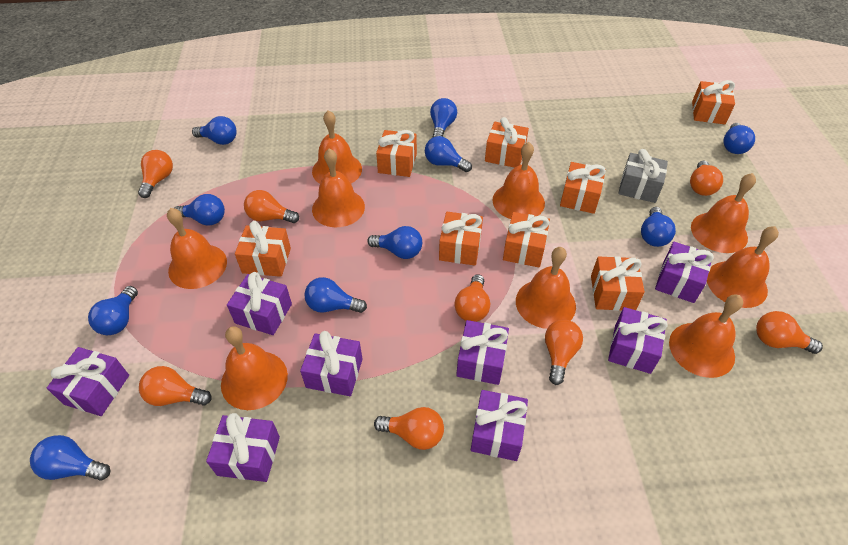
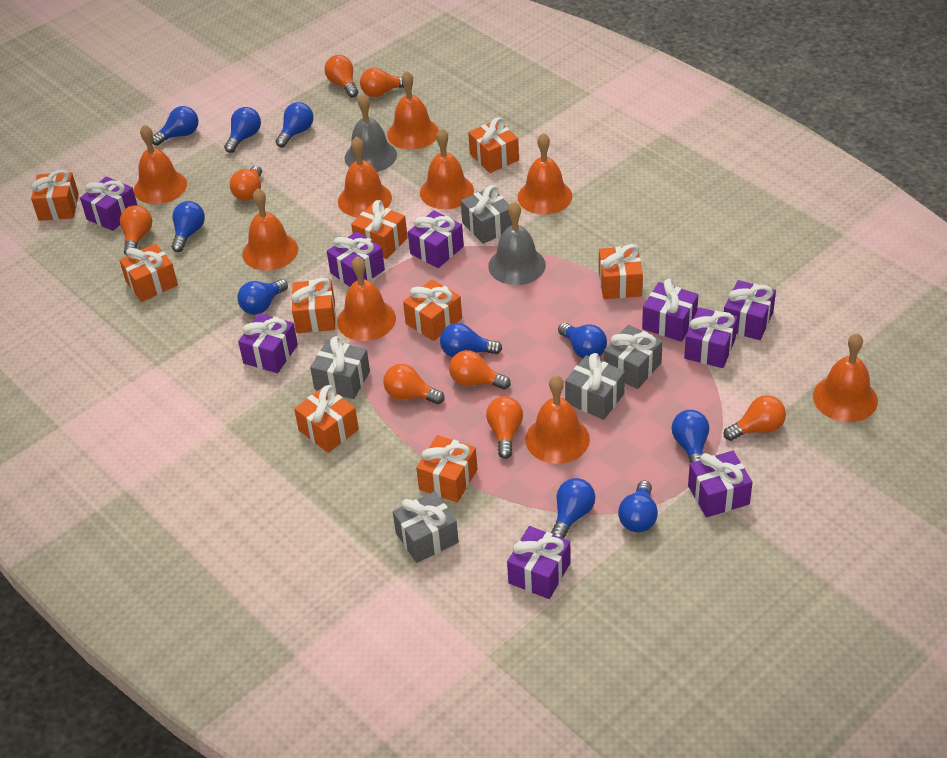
grey bell: none = 0 -> [344,94,397,172] [488,201,546,285] = 2
grey gift: [618,149,668,203] = 1 -> [310,336,370,399] [393,491,459,563] [461,185,512,244] [565,353,625,420] [604,325,663,389] = 5
orange gift: [235,221,291,277] [376,130,417,177] [439,212,483,265] [485,117,529,168] [503,212,550,268] [560,162,606,214] [591,256,645,311] [692,80,735,124] = 8 -> [31,170,79,221] [119,244,178,302] [291,278,336,333] [294,385,359,453] [351,200,408,259] [403,279,462,341] [416,435,477,502] [468,117,519,173] [599,244,643,299] = 9
purple gift: [47,347,129,416] [206,413,280,482] [227,272,292,335] [300,331,363,396] [456,320,509,385] [471,390,528,461] [608,307,668,374] [655,242,714,303] = 8 -> [80,176,137,231] [238,313,298,373] [327,231,385,287] [408,210,464,268] [507,526,571,599] [642,279,698,342] [684,307,738,368] [688,451,753,517] [724,280,776,340] = 9

